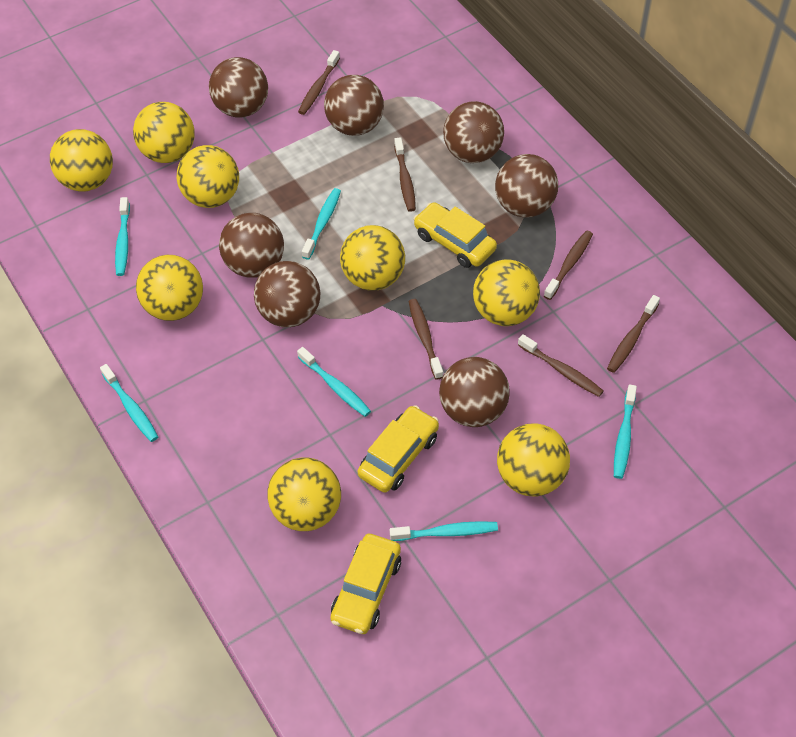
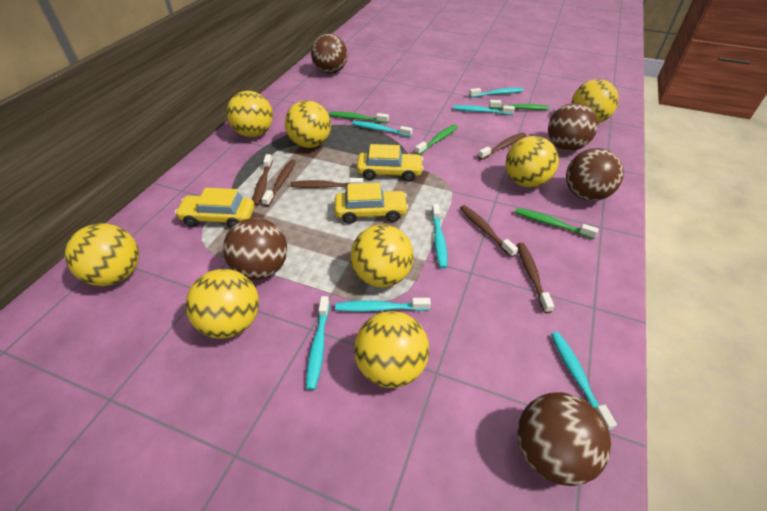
brown ball: [209,57,268,118] [219,213,284,278] [254,261,320,327] [324,75,384,136] [439,357,510,427] [443,101,504,163] [495,154,558,218] = 7 -> [223,218,287,280] [311,34,348,74] [518,392,611,486] [548,103,598,151] [566,148,624,201] = 5
green toothbrush: none = 0 -> [329,112,389,123] [415,125,458,155] [489,100,549,110] [515,208,599,239] = 4
turquoise toothbrush: [100,364,158,442] [115,197,130,276] [297,347,371,417] [302,188,341,260] [390,521,498,541] [614,385,637,479] = 6 -> [306,296,330,390] [335,298,431,312] [352,121,413,137] [432,204,447,269] [453,105,515,115] [469,88,524,97] [551,332,617,431] = 7

